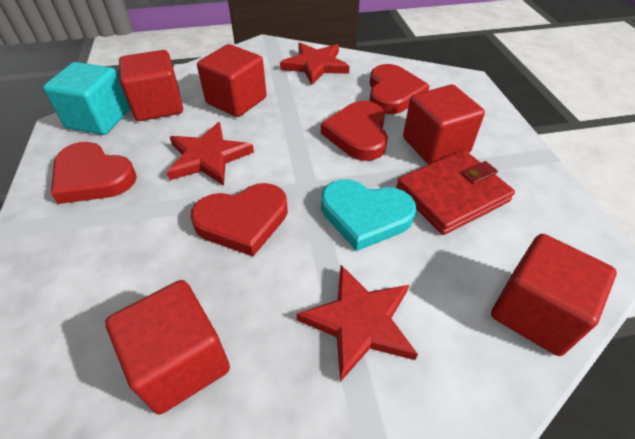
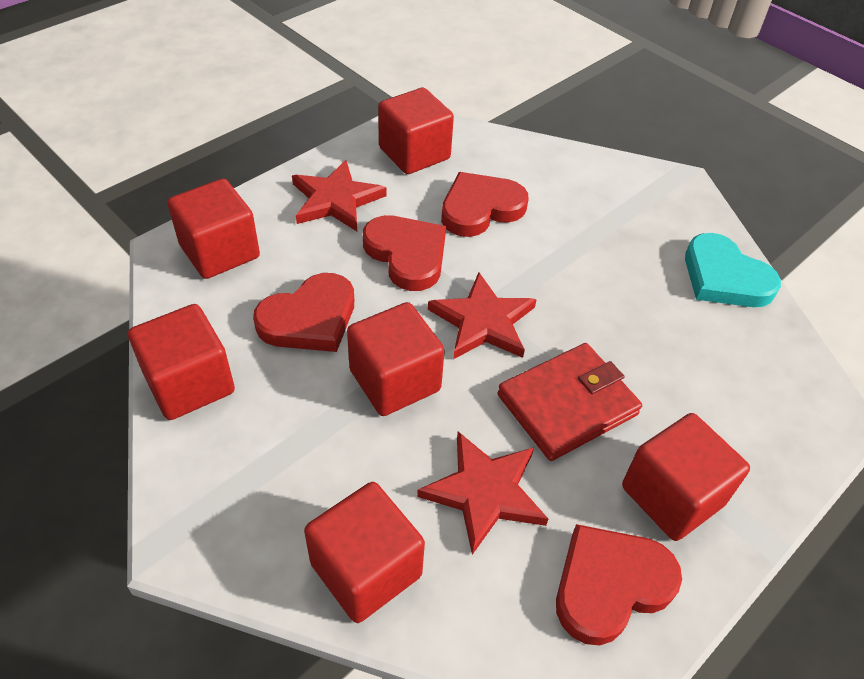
red cube: [105,280,230,414] [119,50,183,121] [197,44,267,117] [403,85,485,164] [491,234,617,356] = 5 -> [128,304,235,420] [167,179,260,279] [304,482,425,623] [347,302,445,416] [378,88,454,174] [622,413,750,541] = 6
turquoise cube: [43,62,130,135] = 1 -> none = 0

